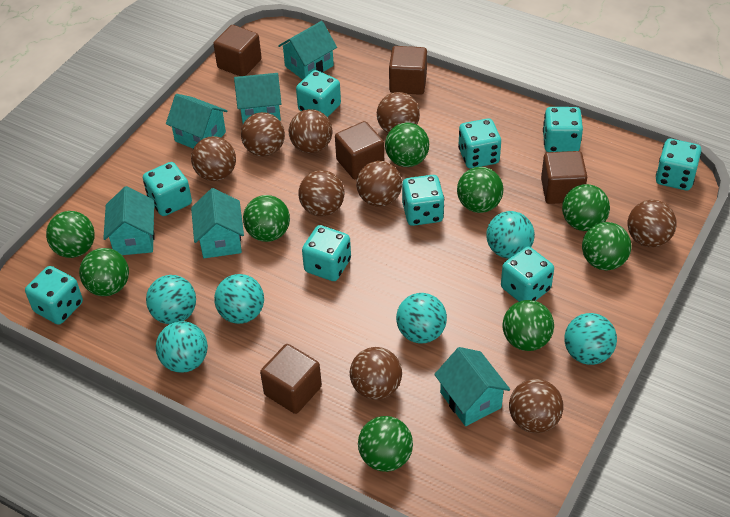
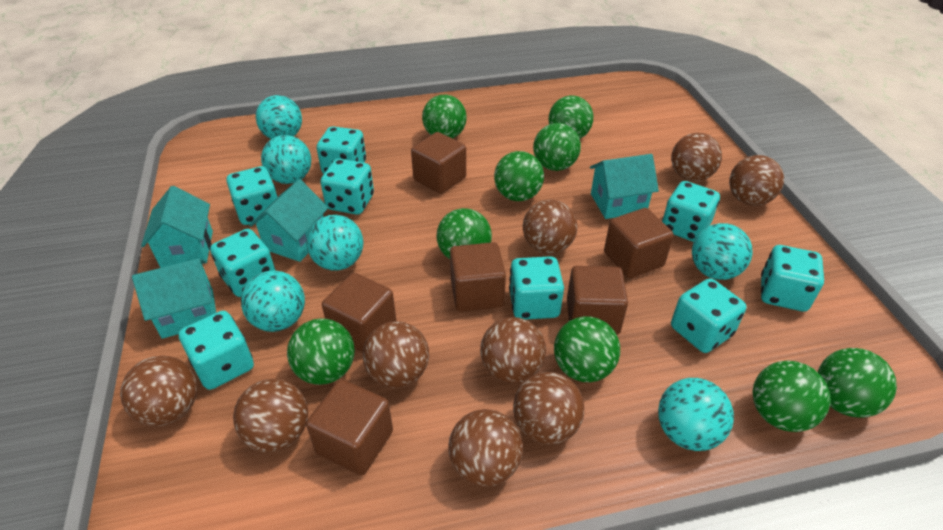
brown cube: [213,25,262,76] [260,344,322,414] [335,121,384,179] [389,46,427,95] [541,151,587,204] = 5 -> [306,379,393,475] [322,273,396,353] [411,132,466,194] [450,242,506,312] [567,266,628,335] [604,208,674,279] = 6
turquoise house: [103,186,155,255] [166,94,228,148] [191,188,244,258] [234,73,282,124] [278,21,337,80] [434,347,510,426] = 6 -> [132,258,216,339] [141,186,213,268] [249,179,328,262] [590,154,659,219] = 4

